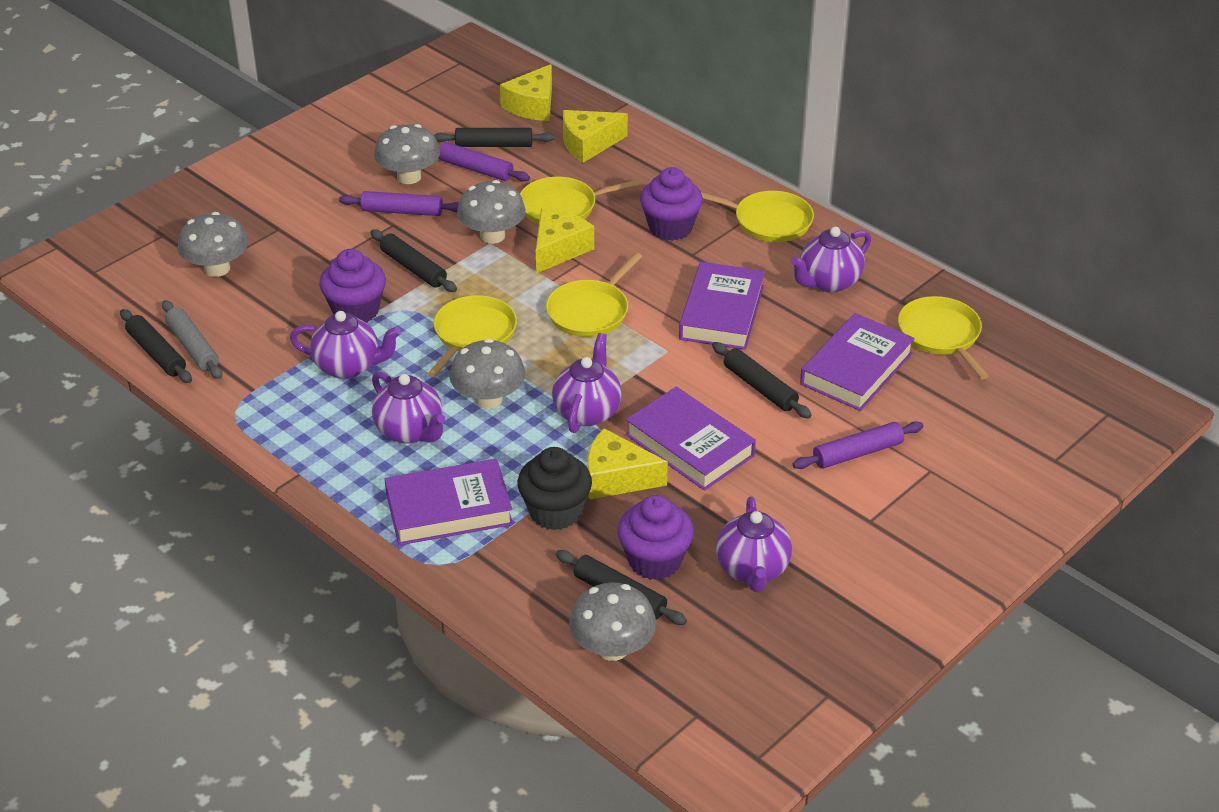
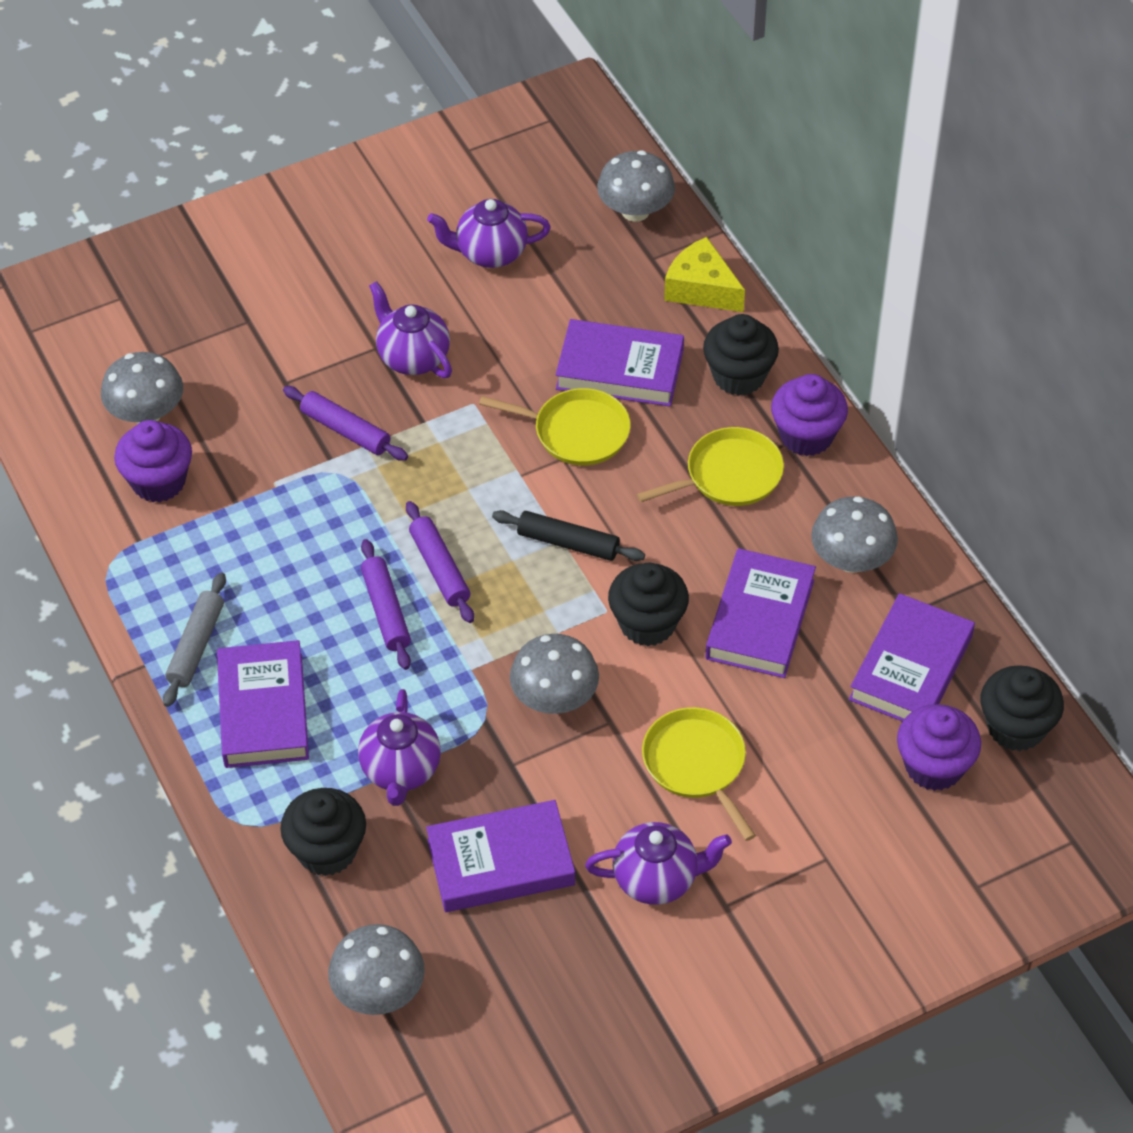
black cupcake: [517,447,592,530] = 1 -> [280,788,366,876] [608,563,689,646] [703,314,779,396] [980,665,1064,751] = 4
black rolling pin: [120,309,192,383] [370,229,457,292] [434,128,554,147] [556,550,687,625] [712,342,812,418] = 5 -> [492,510,645,561] = 1
purple book: [385,459,513,545] [626,387,756,491] [679,262,765,350] [800,313,915,411] = 4 -> [217,640,309,768] [426,800,575,912] [555,319,684,406] [705,548,816,678] [849,593,975,722] = 5
purple teapot: [290,311,401,379] [372,371,445,444] [552,333,622,433] [716,497,792,592] [791,227,871,293] = 5 -> [358,689,441,806] [369,281,452,378] [427,199,551,268] [585,822,732,905] = 4
yellow cheese: [500,64,552,121] [536,208,594,274] [563,110,628,163] [587,428,668,499] = 4 -> [664,237,745,312] = 1
yellow pan: [428,295,517,377] [520,177,641,224] [546,253,642,337] [701,191,814,242] [898,296,989,379] = 5 -> [479,388,631,466] [637,427,784,506] [642,707,756,841] = 3

